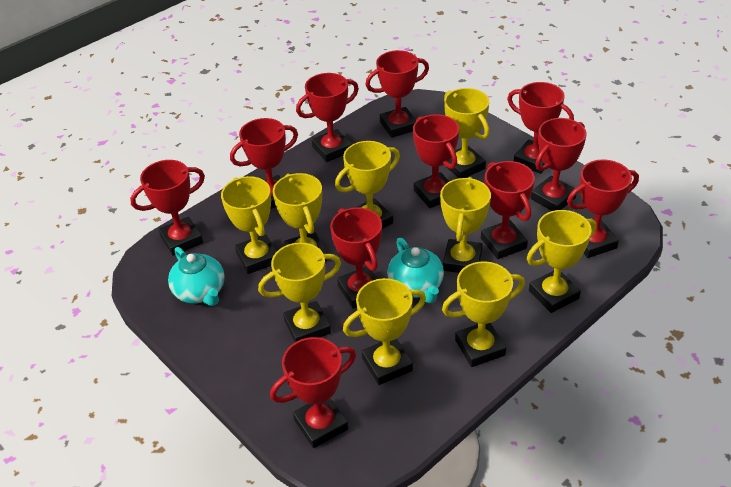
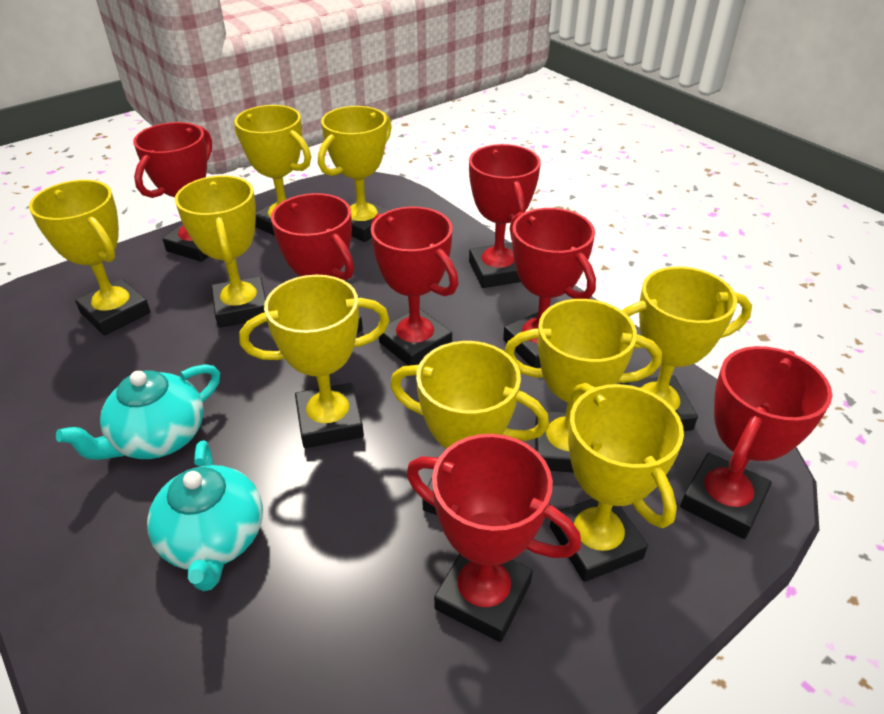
red trophy: [130,160,205,256] [230,118,298,209] [270,337,356,448] [296,73,359,162] [330,207,382,309] [366,50,429,138] [413,114,459,208] [481,161,535,259] [507,82,574,174] [531,118,587,211] [567,159,639,258] = 11 -> [133,122,212,262] [271,193,363,333] [371,206,458,366] [407,434,581,642] [469,144,541,288] [503,208,596,368] [680,346,832,539] = 7

